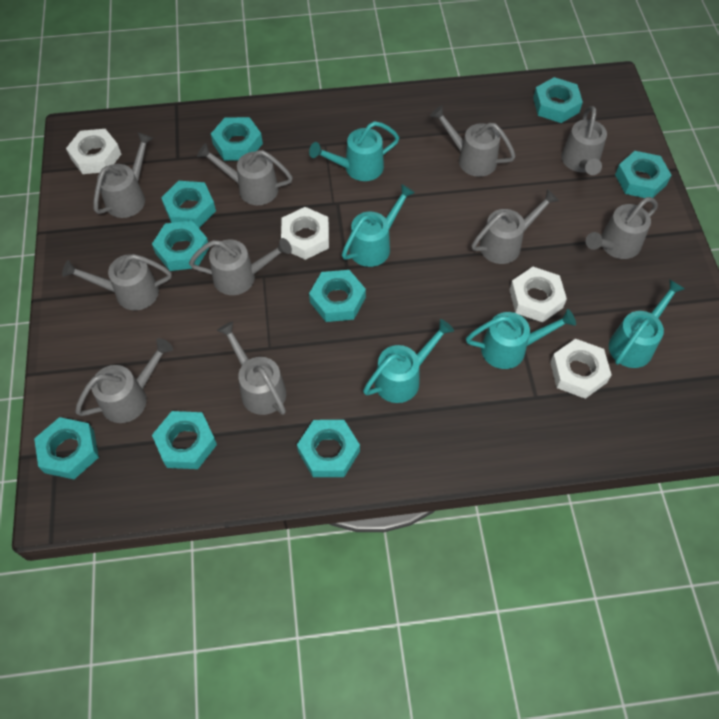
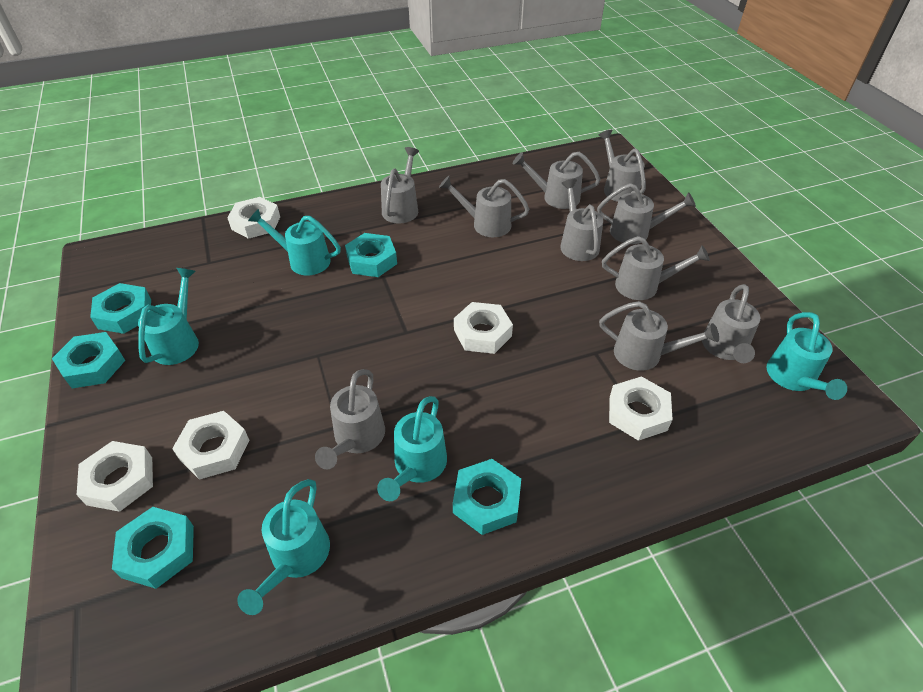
turquoise nut: [34,417,99,479] [152,221,209,271] [152,411,217,469] [161,181,216,228] [211,117,263,161] [297,420,360,477] [309,270,366,322] [533,77,583,123] [615,151,672,198] = 9 -> [52,332,125,388] [90,283,151,334] [112,507,194,589] [345,233,397,277] [453,459,521,535] = 5
white nut: [66,129,121,174] [281,207,329,260] [509,267,567,323] [550,339,612,399] = 4 -> [77,441,153,512] [172,411,249,480] [227,197,280,239] [454,302,513,354] [609,376,673,441] = 5

